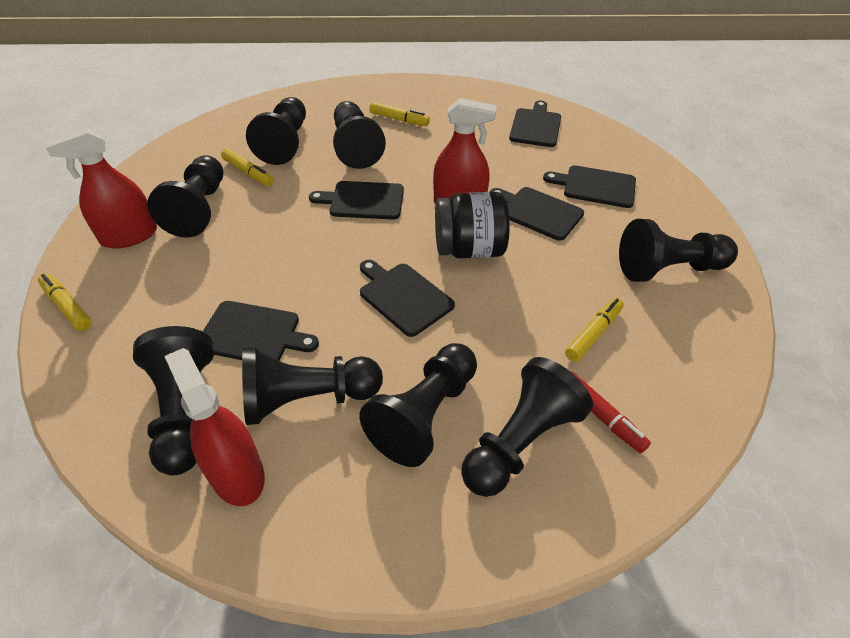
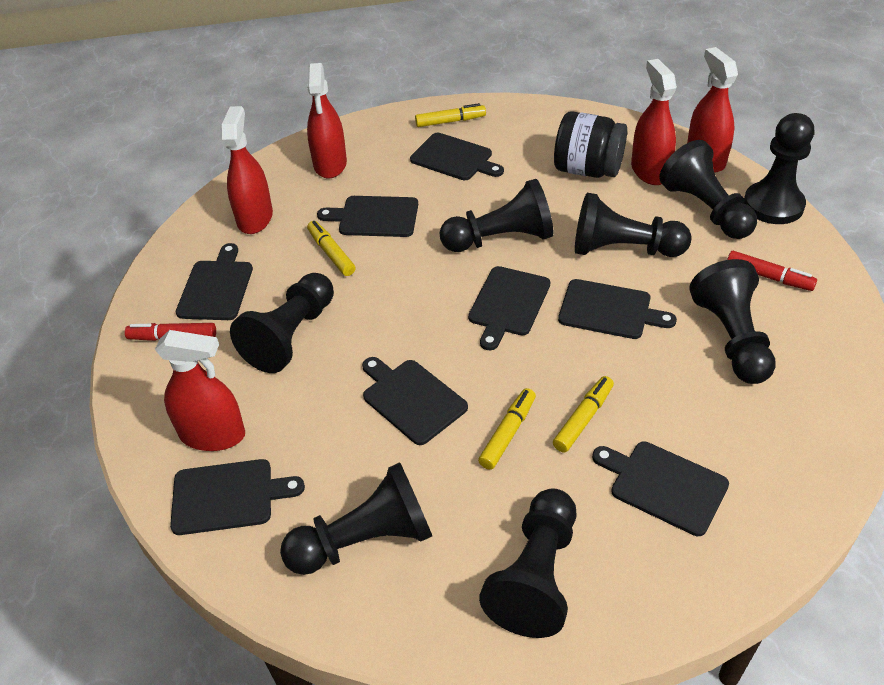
black cutting board: [203,301,319,361] [309,181,404,220] [360,260,455,337] [490,187,584,241] [509,101,561,147] [543,165,636,208] = 6 -> [170,459,305,535] [176,243,253,320] [317,196,418,237] [362,357,468,445] [410,133,504,180] [468,266,550,350] [558,279,677,339] [592,441,729,536] = 8
red marker: [571,372,651,453] = 1 -> [125,323,216,341] [727,251,817,291] = 2
red spray bottle: [44,127,157,249] [164,348,265,506] [433,98,497,205] = 3 -> [155,330,245,451] [222,106,273,234] [307,63,347,179] [631,59,677,185] [687,47,738,173] = 5

